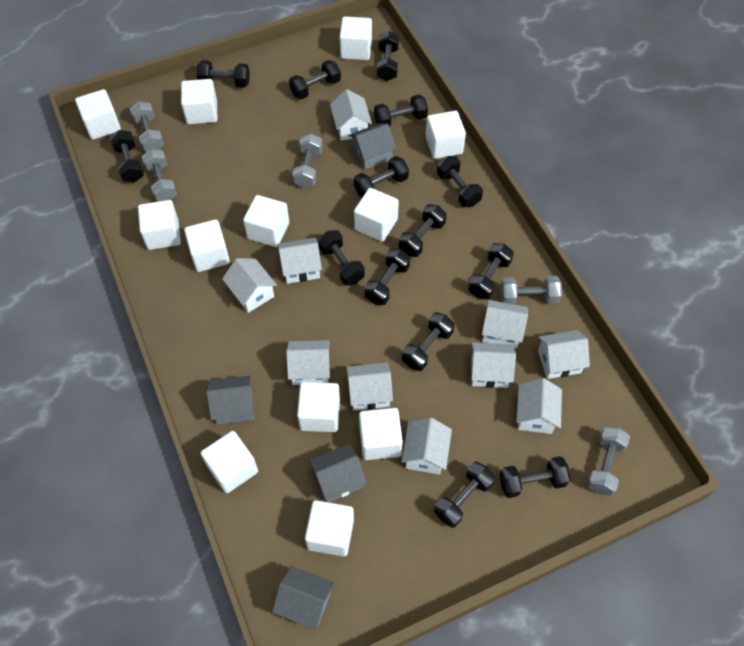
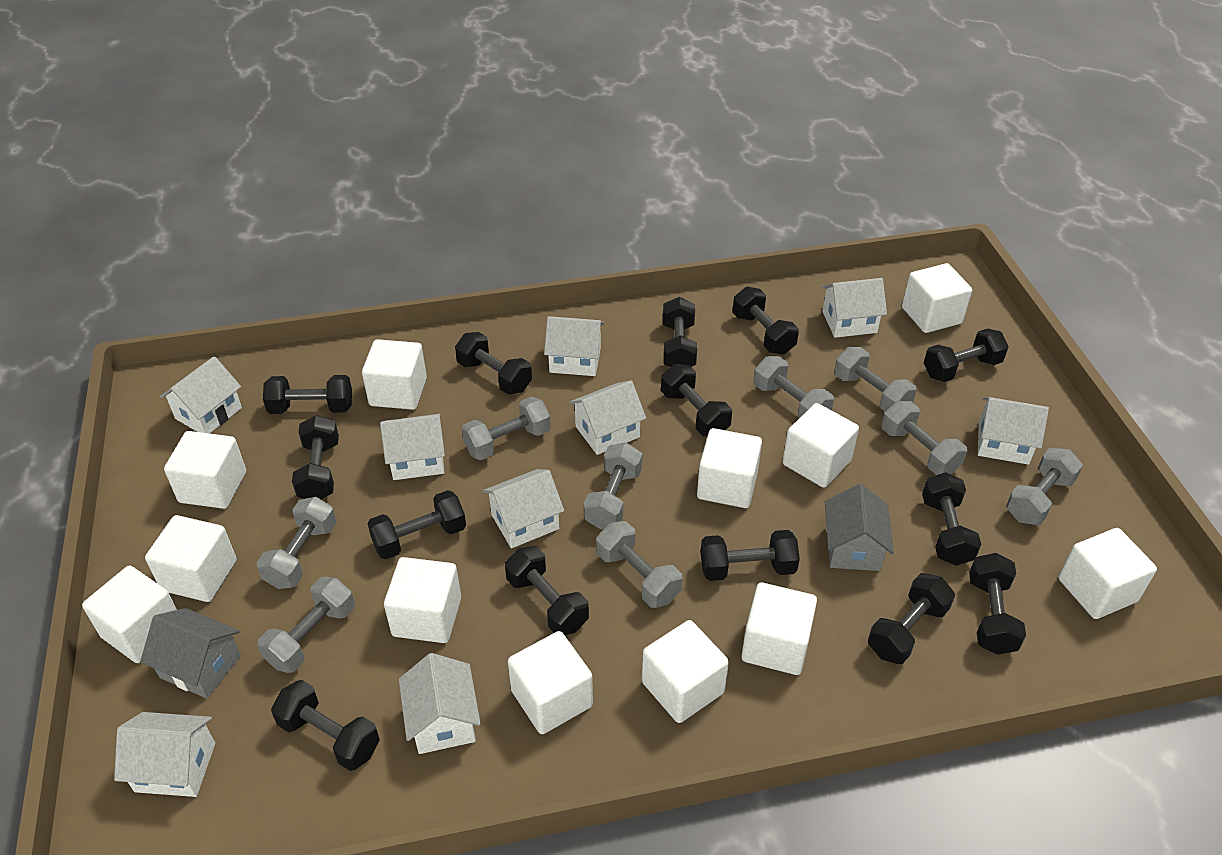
grey dumbbell: [130,101,164,151] [141,149,177,201] [292,133,323,188] [500,276,562,304] [587,426,630,496] = 5 -> [257,497,336,589] [257,577,355,673] [462,397,551,460] [583,443,642,529] [596,521,682,608] [753,356,834,418] [834,347,917,412] [882,401,967,475] [1006,448,1083,525] = 9
grey house: [206,376,254,425] [272,566,335,630] [309,444,367,502] [349,123,396,170] = 4 -> [140,608,241,699] [825,484,894,571] = 2
white house: [222,258,277,313] [278,238,322,284] [286,340,330,385] [330,89,372,141] [346,362,393,411] [401,418,452,475] [471,342,516,388] [482,300,528,349] [517,378,562,434] [538,330,590,379] = 10 -> [114,712,215,797] [160,356,242,434] [380,414,445,480] [399,653,481,754] [483,469,564,548] [544,316,604,376] [569,381,646,455] [822,278,887,338] [978,397,1049,465] = 9

